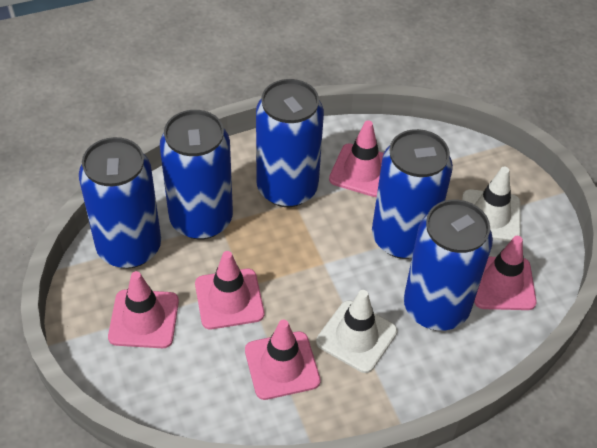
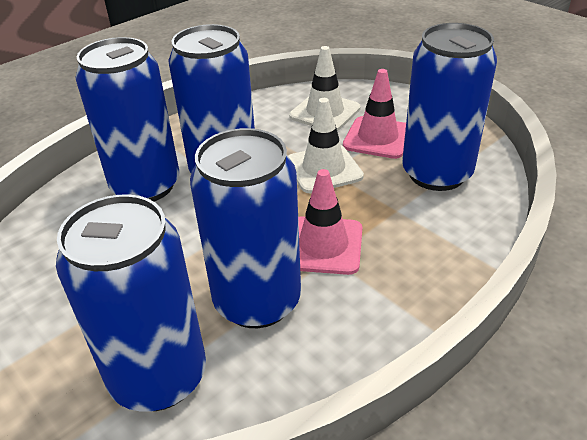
pink traffic cone: [108,271,179,348] [195,251,264,329] [245,319,321,400] [329,120,384,197] [474,236,537,310] = 5 -> [298,169,362,275] [343,69,406,159] = 2

